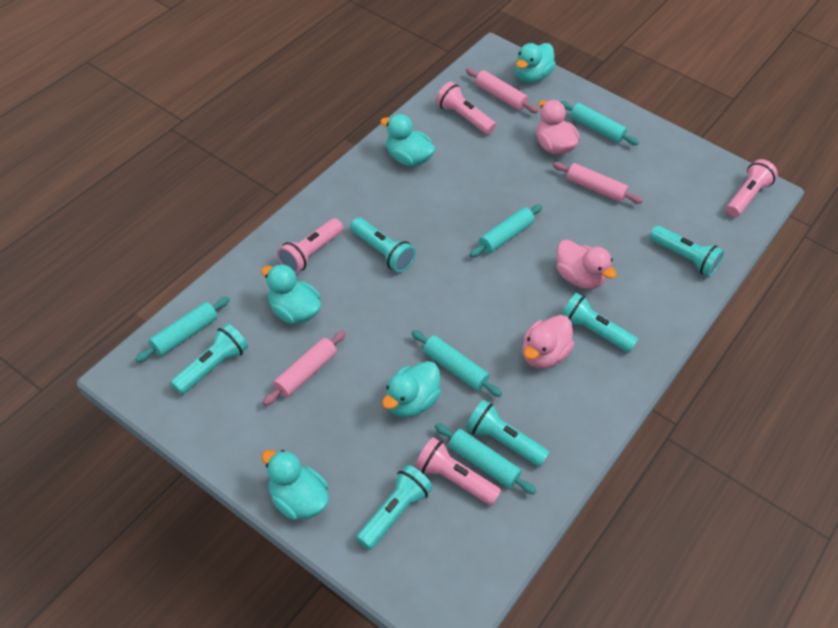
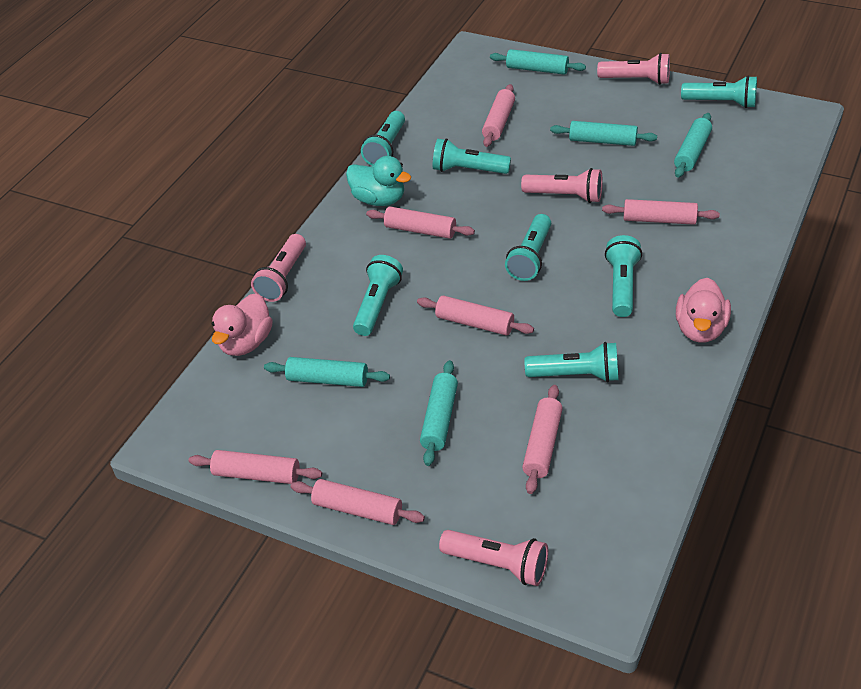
pink duck: [523,315,574,369] [536,100,580,155] [556,240,617,289] = 3 -> [211,293,273,356] [676,278,731,343] = 2
pink rolling pin: [263,331,346,406] [466,68,538,113] [553,162,643,204] = 3 -> [188,450,322,484] [290,479,425,525] [366,206,475,239] [417,295,534,336] [482,84,515,147] [522,385,563,494] [602,199,720,225] = 7
turquoise duck: [261,264,321,324] [262,450,329,520] [380,114,436,167] [382,361,441,418] [515,43,556,83] = 5 -> [346,156,411,206] = 1
turquoise flashlight: [170,324,248,395] [350,218,416,273] [356,465,433,550] [465,400,550,467] [561,292,638,353] [650,225,724,277] = 6 -> [353,255,403,336] [361,111,405,166] [433,139,511,174] [505,214,551,281] [525,342,619,382] [605,235,642,317] [681,75,757,108] = 7

